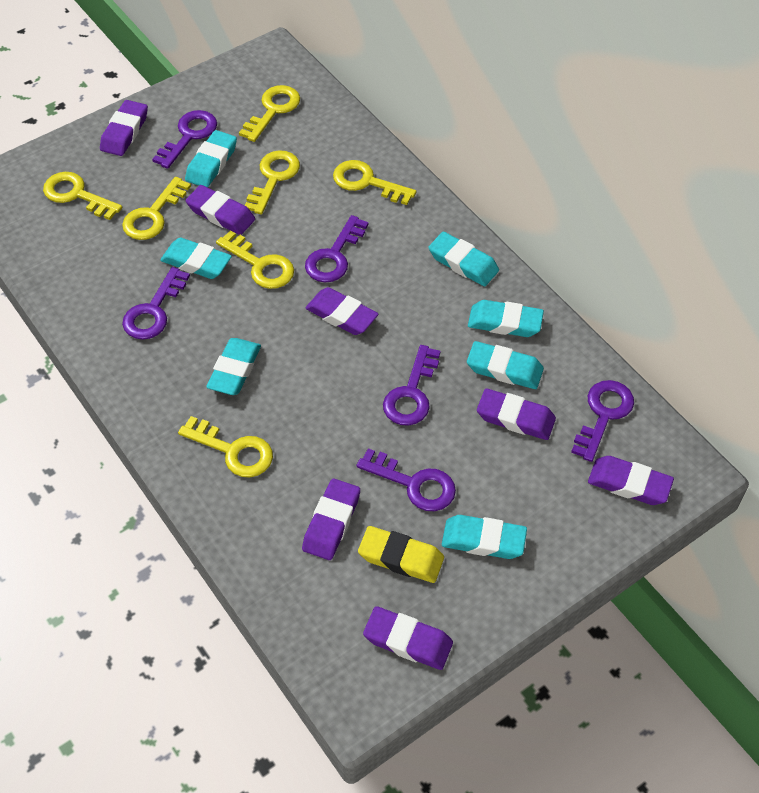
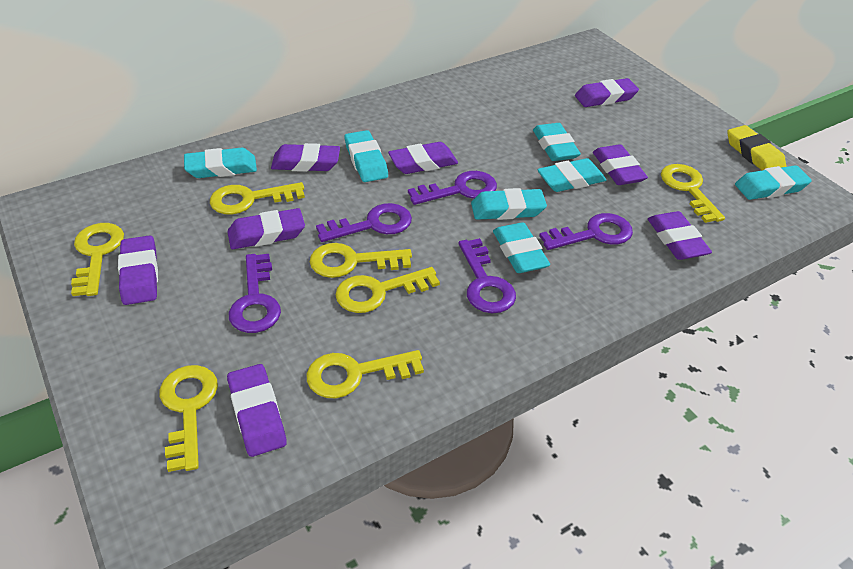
purple eraser: [100,100,148,156] [186,185,255,235] [302,478,360,560] [306,287,378,335] [363,606,453,670] [477,388,556,440] [588,456,674,505] = 7 -> [118,235,158,305] [227,208,305,249] [227,364,287,457] [271,143,340,172] [388,142,458,174] [575,78,639,107] [593,144,648,185] [648,211,712,260] = 8
purple key: [122,267,190,340] [152,110,217,169] [305,215,368,282] [356,448,456,511] [383,345,440,426] [571,380,634,462] = 6 -> [229,254,281,333] [316,203,412,242] [408,171,497,205] [458,238,516,313] [539,213,633,250] = 5

